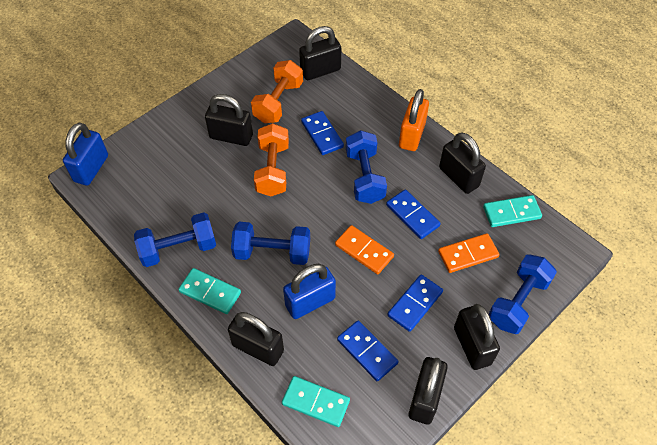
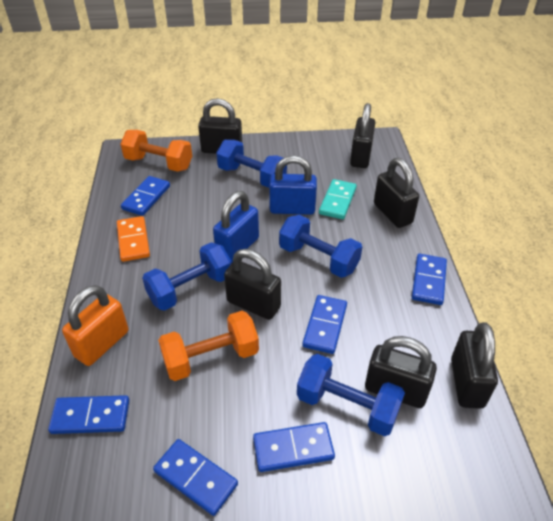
blue domino: [301,111,344,155] [337,320,399,381] [386,189,441,239] [387,274,443,332] = 4 -> [48,395,129,434] [121,176,170,216] [153,439,238,516] [253,422,335,472] [302,295,347,354] [412,254,447,305] = 6
orange domino: [335,225,394,274] [438,233,500,273] = 2 -> [117,216,150,262] = 1
turquoise domino: [178,268,241,314] [282,376,350,427] [483,195,542,227] = 3 -> [319,179,357,219] = 1

